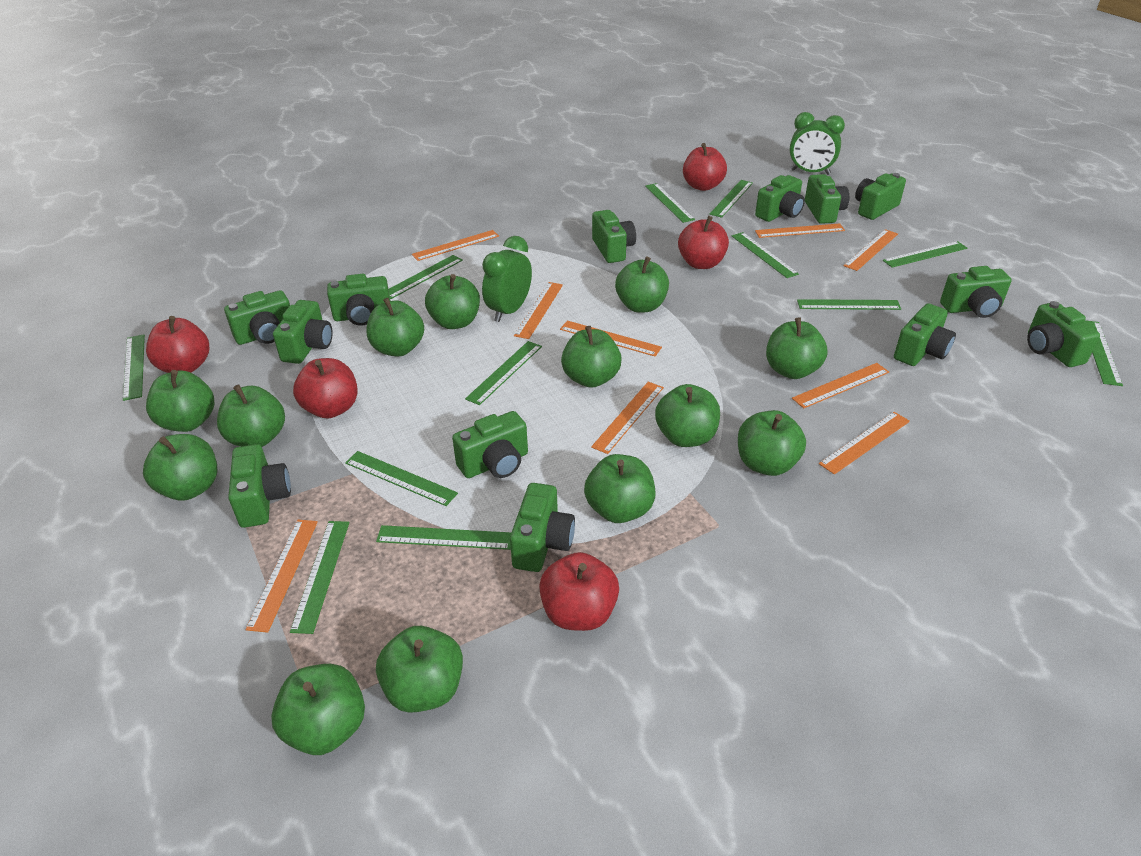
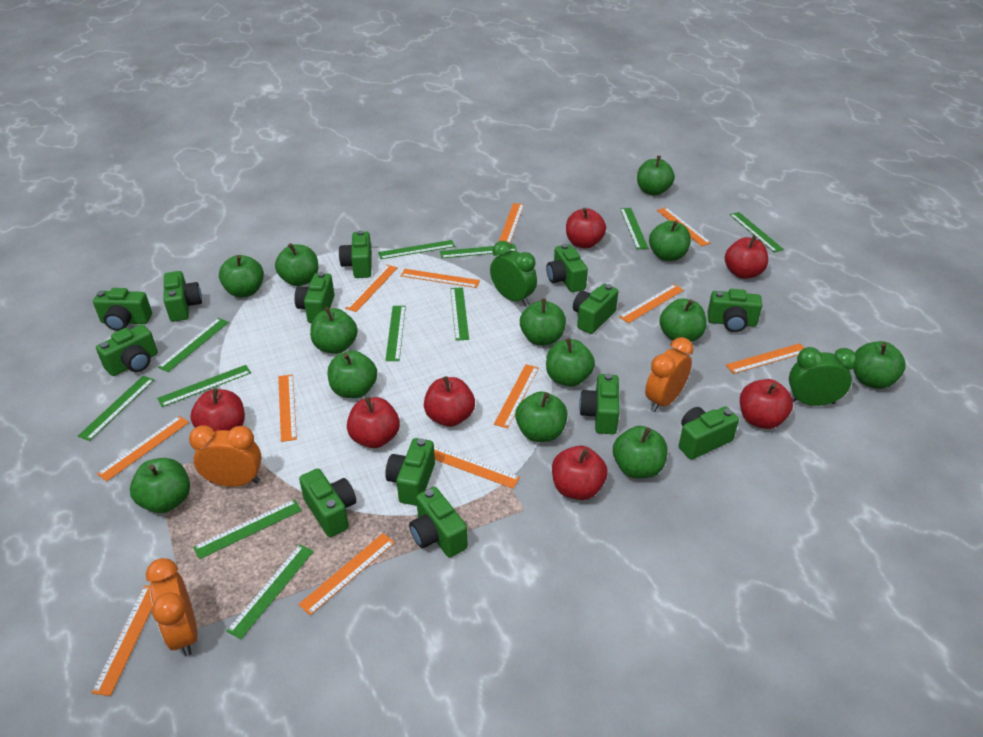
green ruler: [123,334,145,401] [290,521,349,634] [345,451,458,506] [376,525,512,550] [389,255,463,299] [465,341,542,405] [645,183,695,223] [709,180,753,218] [732,232,799,278] [797,299,901,310] [883,241,967,268] [1084,320,1123,386] = 12 -> [78,376,154,441] [157,365,251,407] [158,318,229,372] [193,499,302,559] [226,544,314,639] [378,240,455,259] [385,306,406,361] [440,244,517,258] [450,287,469,341] [620,208,648,249] [730,212,784,253] = 11
orange clock: none = 0 -> [146,558,198,656] [189,425,262,487] [645,337,694,412] = 3
orange ruler: [245,520,318,633] [412,230,499,261] [514,282,563,339] [560,320,662,357] [591,382,664,454] [755,223,845,238] [792,363,889,408] [819,412,910,475] [843,229,898,271] = 9 -> [92,585,152,696] [97,416,189,482] [278,374,297,442] [298,533,395,615] [345,265,397,312] [401,269,480,288] [434,446,520,489] [494,364,539,429] [499,203,524,243] [619,284,684,323] [657,207,711,246] [726,343,804,374] = 12
red apple: [146,316,209,373] [293,358,358,419] [539,552,619,631] [678,216,729,269] [683,143,727,191] = 5 -> [190,388,245,431] [347,397,400,448] [424,376,475,427] [552,446,608,500] [566,208,606,248] [725,235,768,279] [740,379,793,429] = 7

